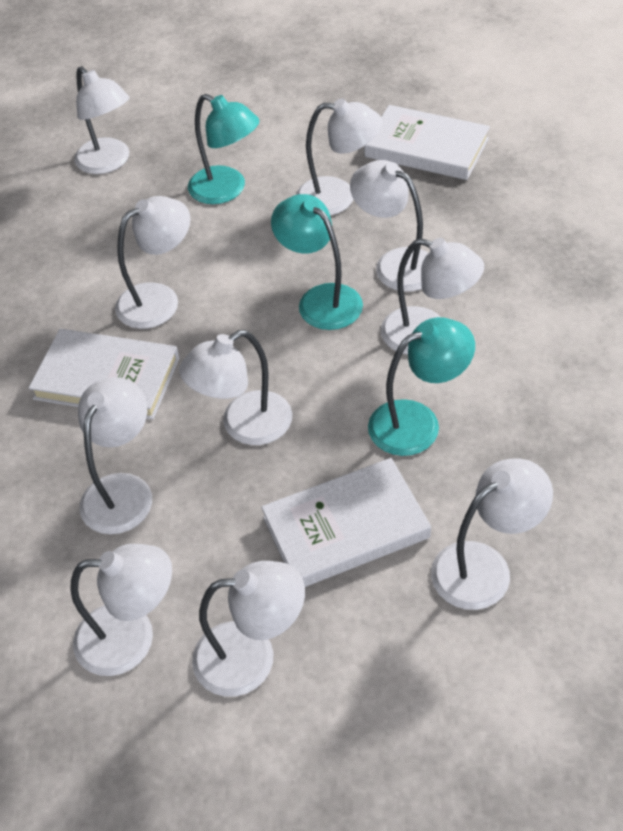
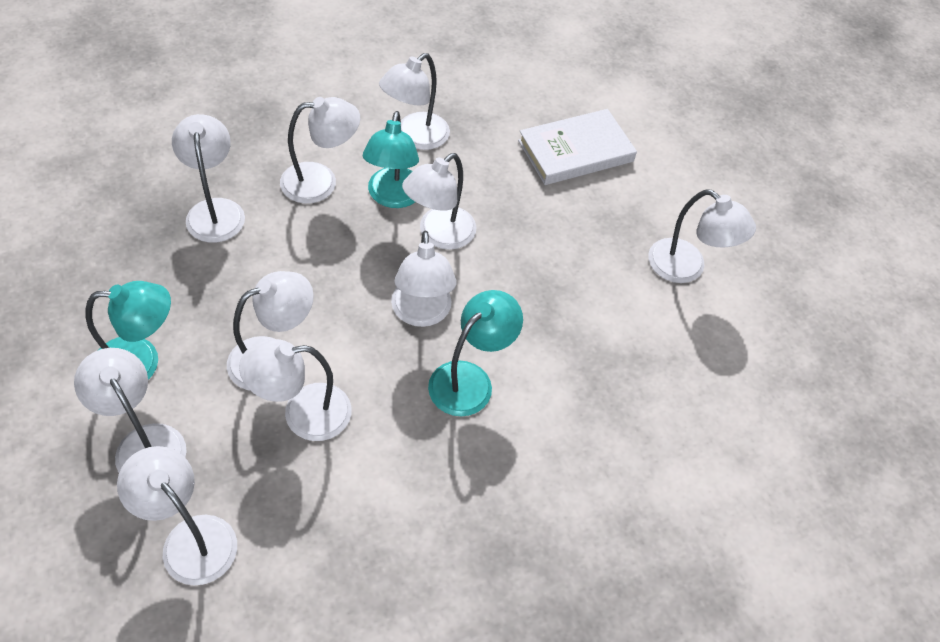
white book: [29,329,179,420] [261,458,431,587] [364,105,490,180] = 3 -> [518,109,637,185] = 1

